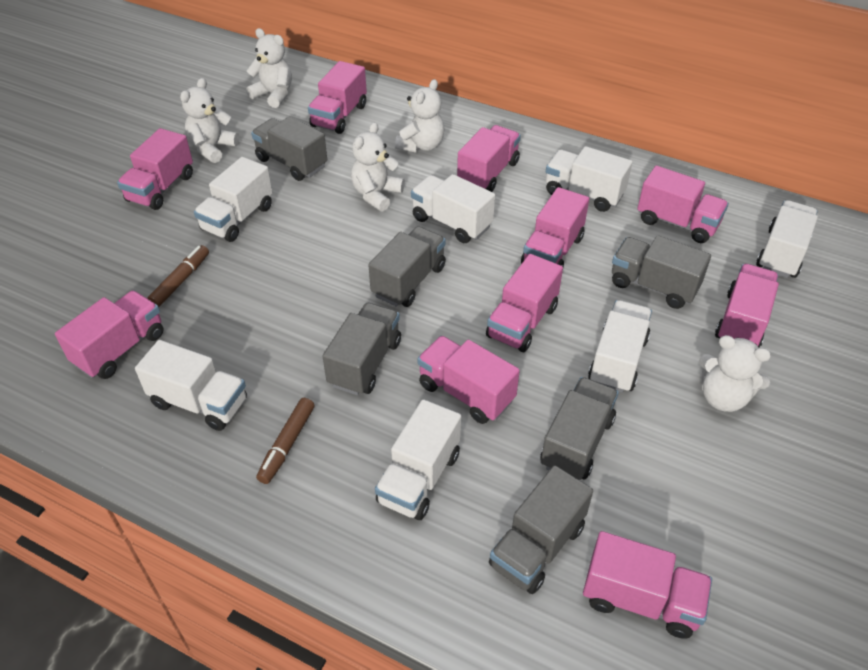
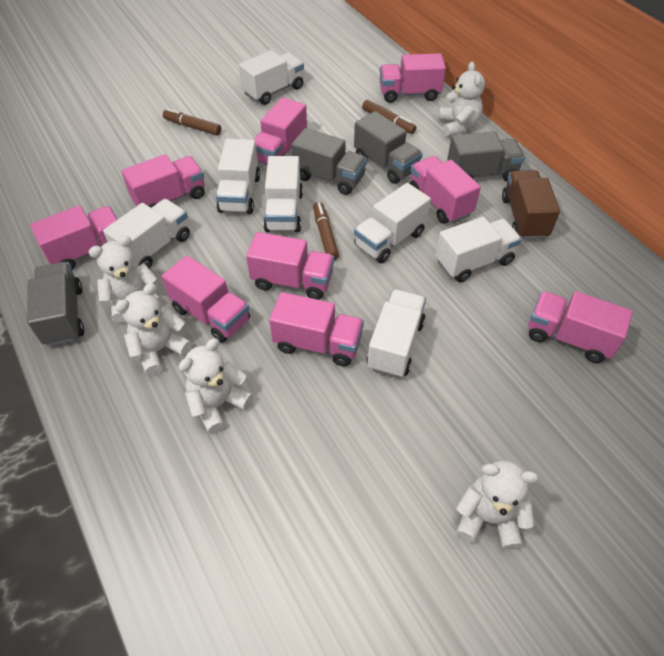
brown marker: [147,245,209,307] [256,398,314,484] = 2 -> [163,108,221,135] [313,202,339,260] [362,100,417,134] = 3
brown truck: none = 0 -> [502,170,560,239] = 1
grey truck: [251,117,327,181] [323,303,401,395] [368,226,446,307] [489,465,593,594] [540,377,619,480] [612,236,711,309] = 6 -> [27,262,84,346] [291,128,367,195] [354,111,423,184] [447,131,525,182] = 4
pink truck: [55,290,164,379] [117,128,193,210] [308,61,367,134] [417,336,520,424] [457,125,521,192] [486,254,563,352] [521,187,589,268] [583,531,712,639] [637,166,729,243] [715,264,779,348] = 10 -> [30,206,118,270] [121,154,205,208] [162,255,250,343] [246,232,334,300] [253,97,307,165] [269,292,364,367] [380,53,446,103] [409,156,481,224] [528,291,633,363] = 9

